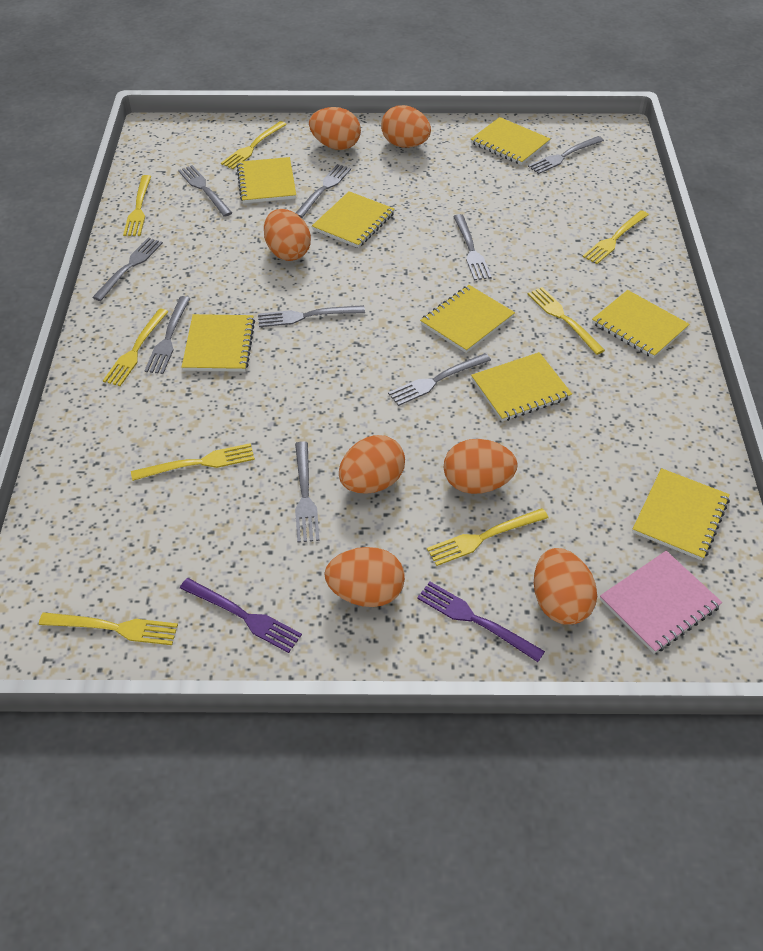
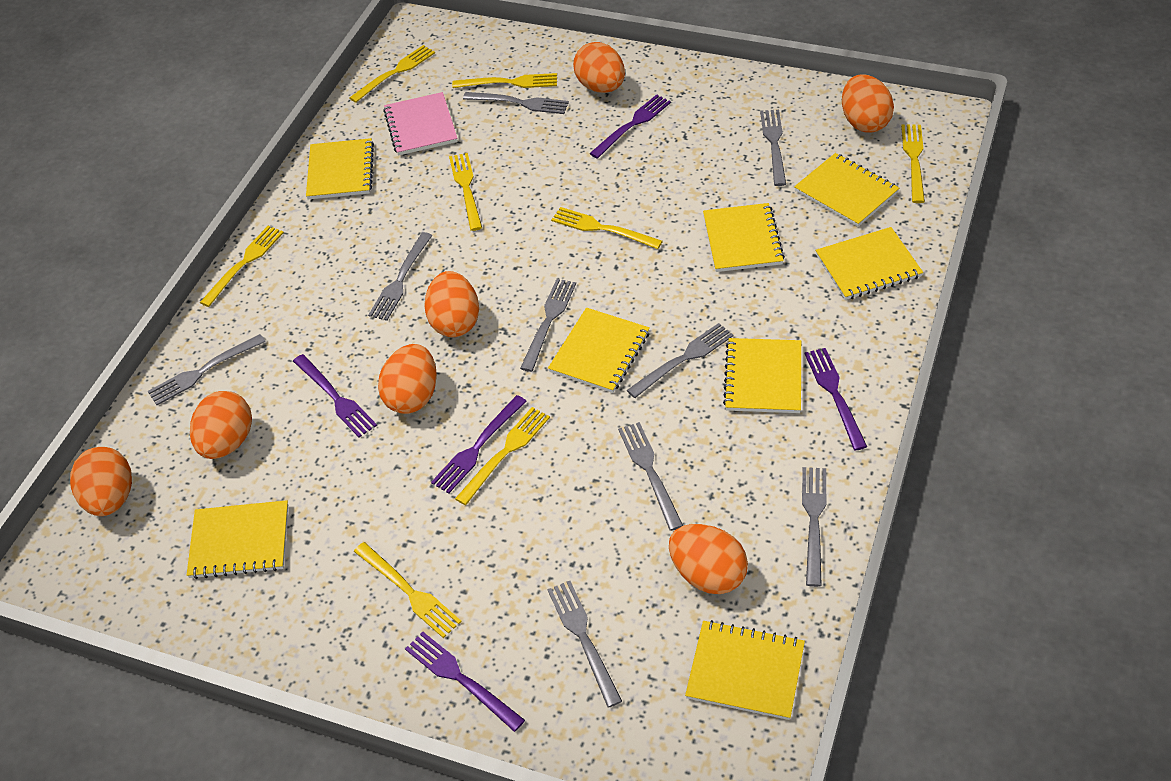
purple fork: [180,578,302,653] [417,582,545,662] = 2 -> [293,354,377,437] [405,632,525,732] [431,395,527,493] [589,94,671,159] [805,348,867,450] = 5

